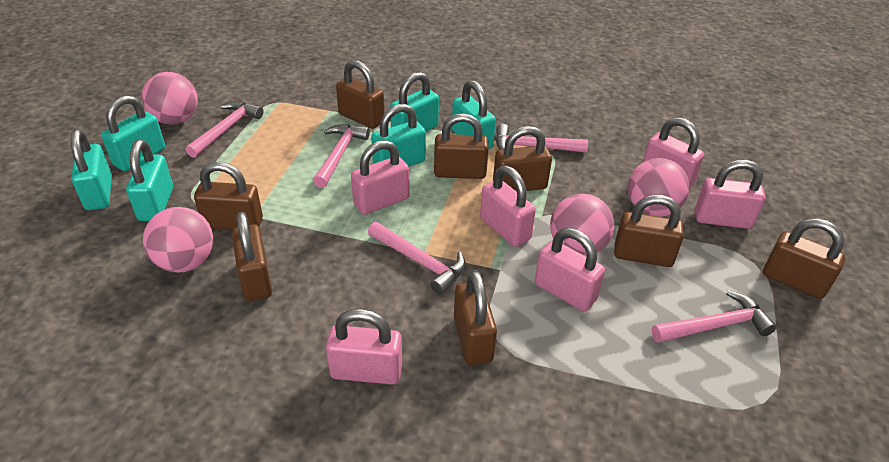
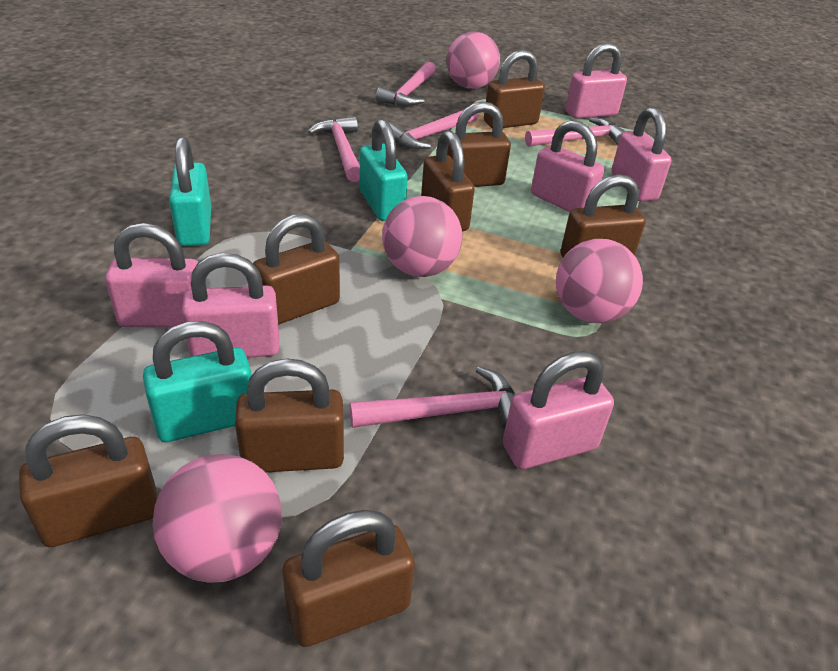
turquoise padlock: [71,129,112,210] [101,95,165,171] [126,140,173,221] [371,104,426,167] [390,72,439,131] [452,80,496,149] = 6 -> [143,321,252,442] [169,137,211,246] [360,119,408,221] = 3

